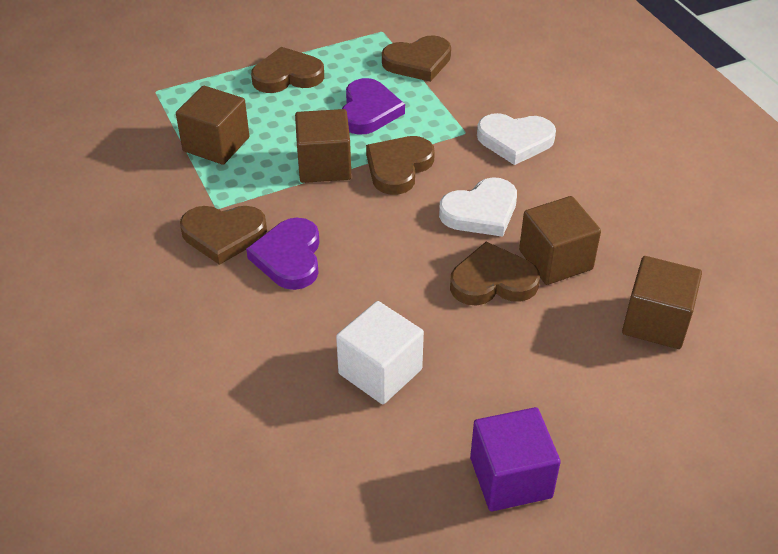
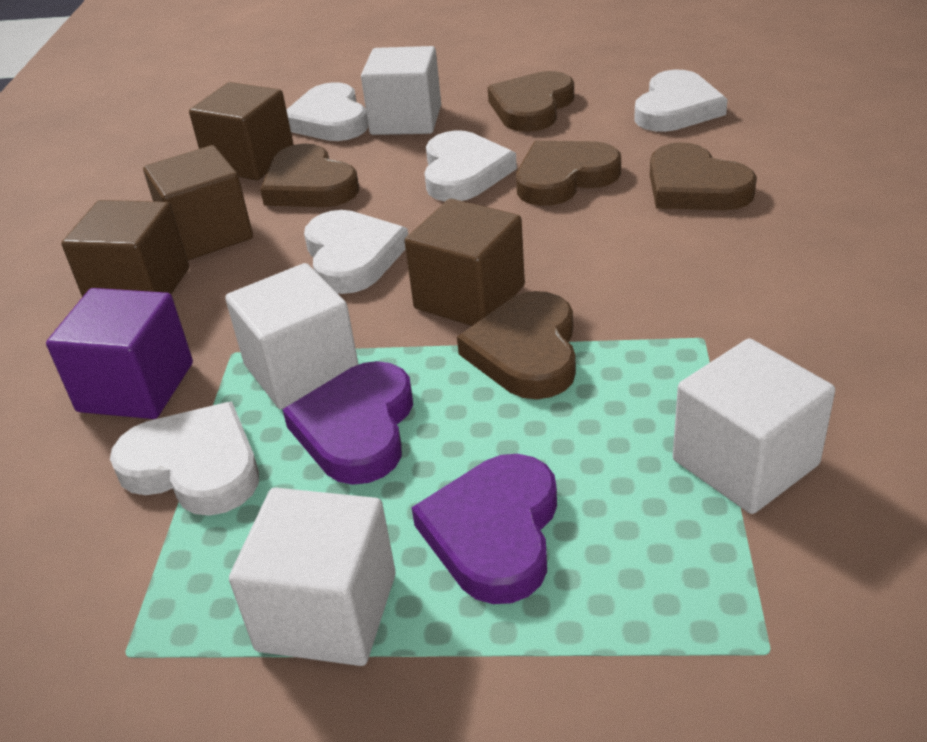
white cube: [336,301,424,404] = 1 -> [225,263,359,409] [229,488,396,666] [361,46,441,135] [673,338,835,514] = 4
white heart: [439,177,517,237] [477,113,556,165] = 2 -> [110,402,259,516] [287,82,368,141] [304,210,408,294] [424,130,517,202] [634,70,728,132] = 5

